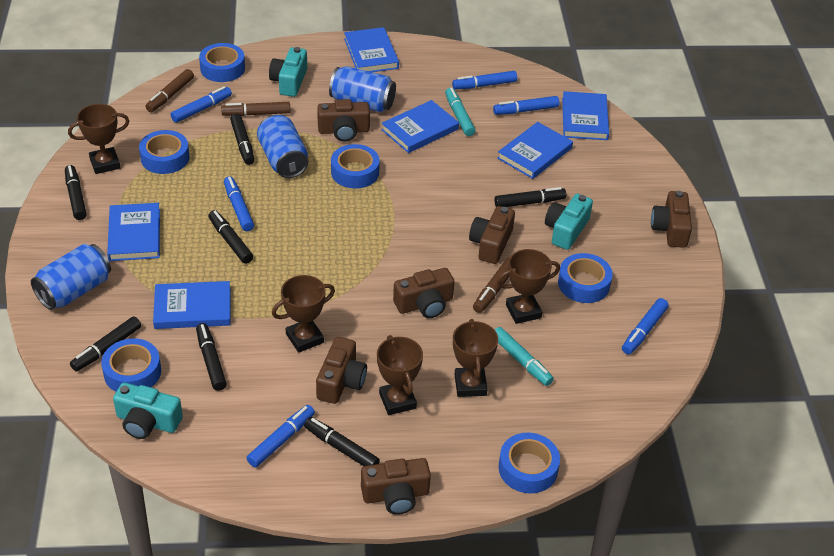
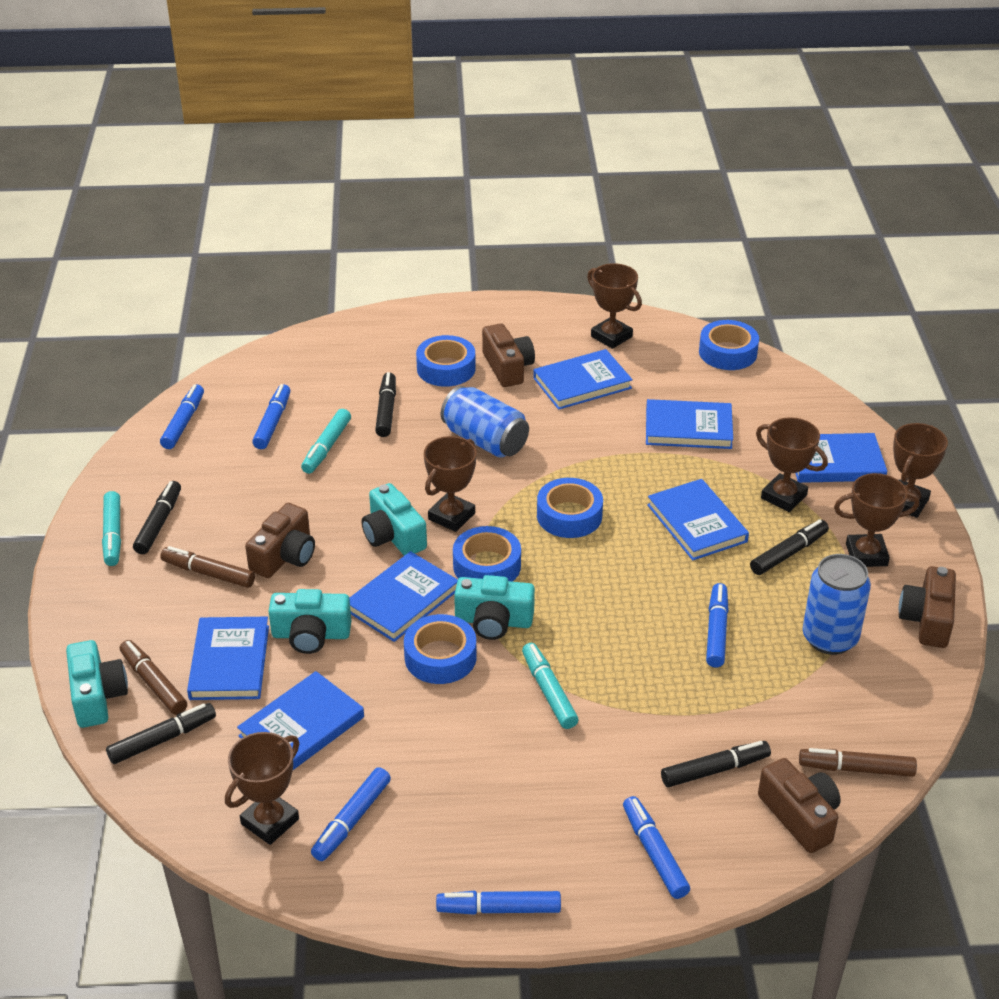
black marker: [65,165,87,220] [70,316,141,372] [196,323,227,391] [209,210,253,264] [230,114,254,165] [304,417,380,466] [494,187,566,207] = 7 -> [106,703,216,764] [133,481,181,554] [375,372,396,437] [661,741,771,787] [750,519,829,575] = 5
blue book: [107,203,160,261] [153,281,230,329] [344,27,399,72] [381,100,459,153] [497,122,573,179] [562,91,609,140] = 6 -> [187,617,269,700] [237,671,364,770] [349,551,458,642] [533,349,633,410] [646,399,733,449] [647,479,749,560] [796,433,887,483] = 7
blue can: [31,244,111,310] [257,115,308,178] [329,66,396,112] = 3 -> [441,386,529,458] [803,554,871,655] = 2
blue tape: [101,338,161,392] [139,130,190,174] [199,43,245,82] [331,144,380,189] [499,433,560,493] [558,253,613,303] = 6 -> [404,614,477,684] [416,335,476,387] [453,526,521,582] [537,478,603,538] [699,320,759,370] = 5
brown camera: [316,337,367,404] [317,99,370,142] [361,458,431,515] [393,268,455,318] [469,206,515,264] [651,191,692,248] = 6 -> [245,503,315,578] [482,323,535,387] [758,758,841,853] [899,566,956,648] = 4
brown trophy: [68,104,129,174] [272,275,335,353] [377,335,423,415] [453,319,498,397] [497,249,560,324] = 5 -> [225,732,300,845] [424,436,477,532] [587,263,642,349] [756,417,828,512] [834,473,919,567] [893,423,948,518] = 6
turquoise camera: [113,383,183,439] [269,47,307,97] [545,194,593,250] = 3 -> [66,640,128,728] [268,589,351,654] [362,483,427,556] [454,575,535,640] = 4
turquoise marker: [445,88,476,136] [495,327,554,386] = 2 -> [102,491,121,566] [301,409,351,474] [522,643,579,729] = 3

